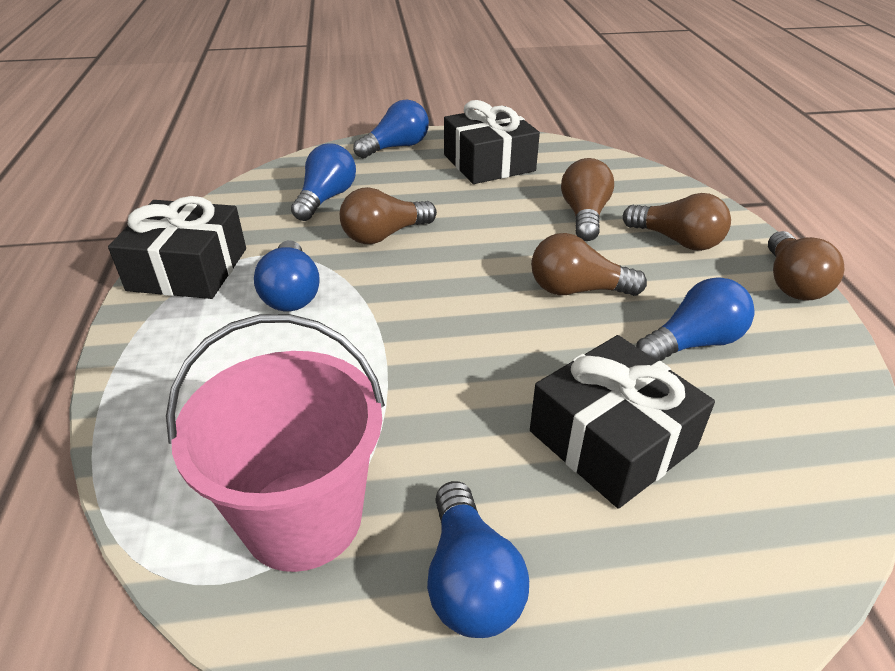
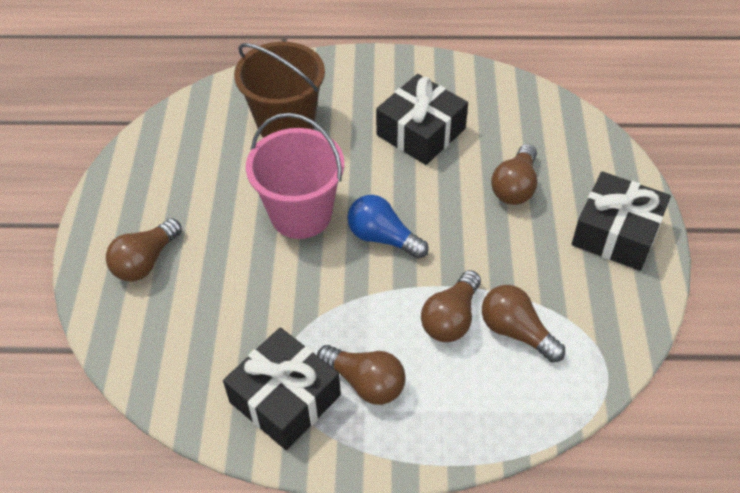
blue light bulb: [254,240,319,311] [291,143,356,221] [353,100,429,158] [427,481,529,638] [636,277,755,361] = 5 -> [348,195,429,259] = 1
brown bucket: none = 0 -> [234,42,325,138] = 1

